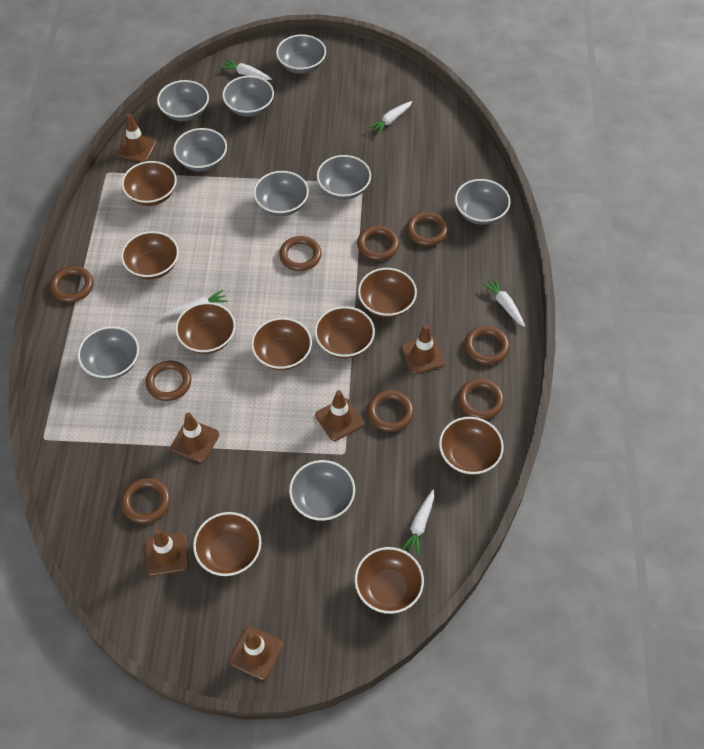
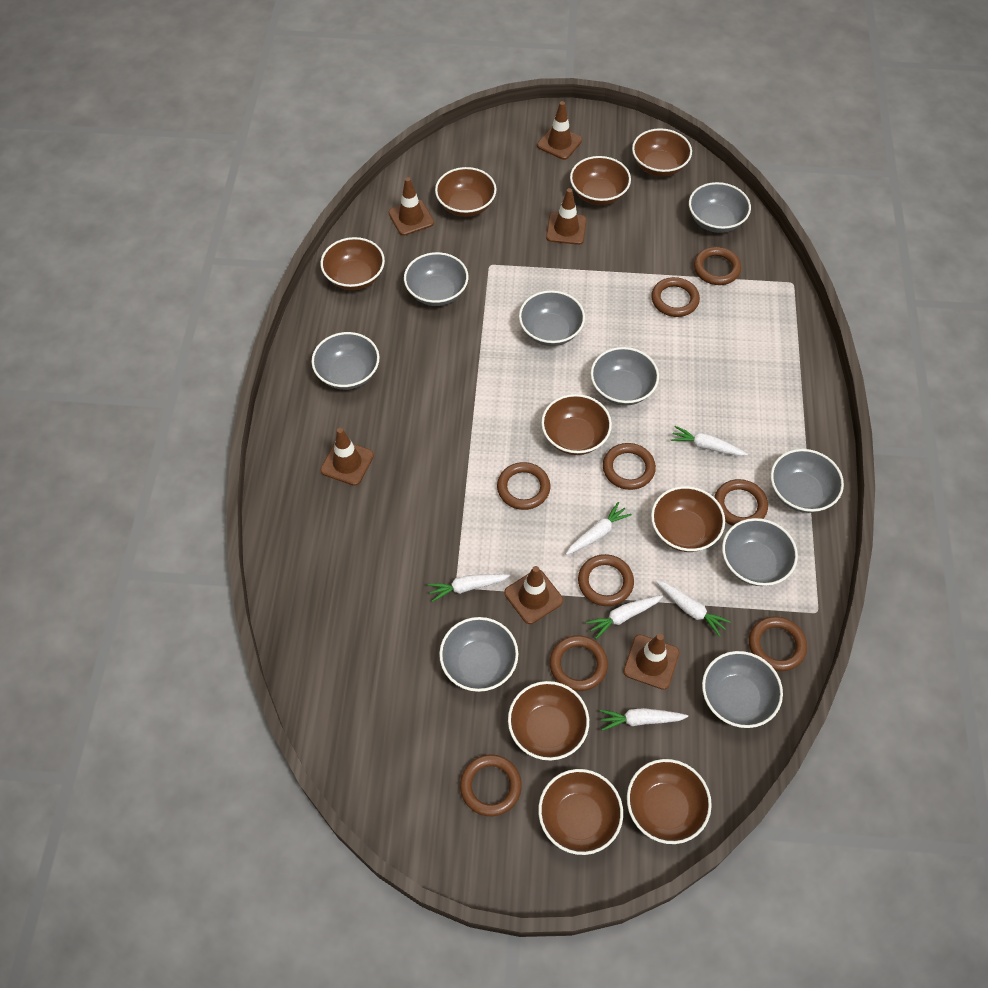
white carrot: [164,290,228,315] [220,59,272,80] [368,101,412,135] [402,490,434,556] [482,278,525,327] = 5 -> [427,574,510,602] [566,502,632,555] [586,595,663,639] [599,708,688,731] [656,580,731,637] [671,426,748,456] = 6

